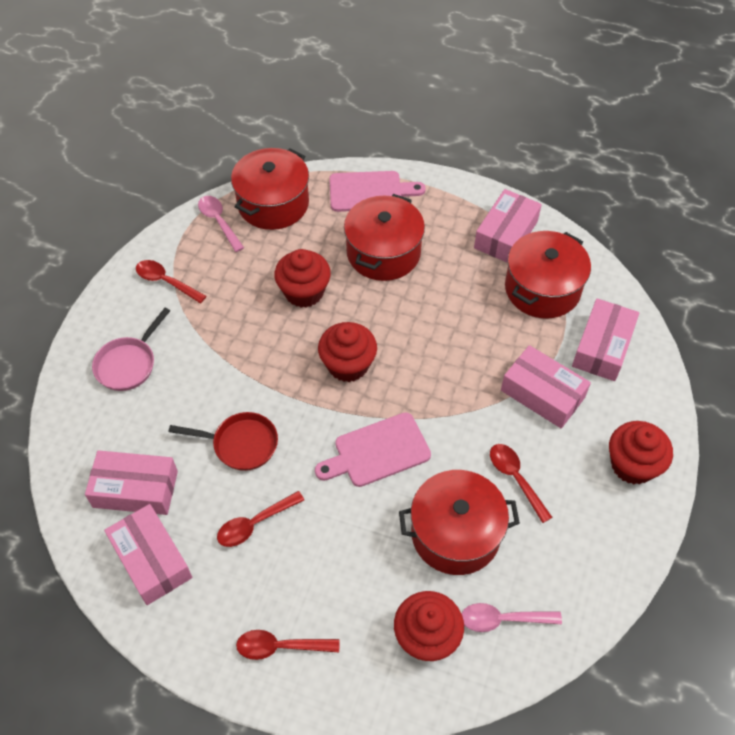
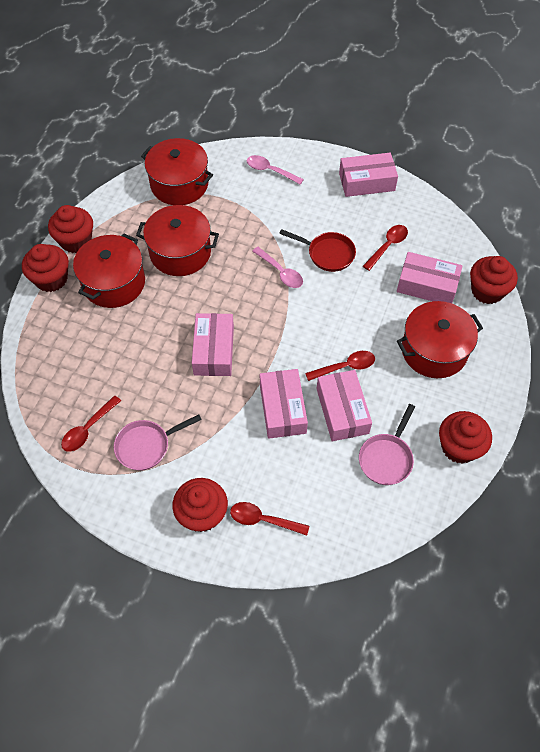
pink cutting board: [315,412,431,487] [329,171,426,212] = 2 -> none = 0
pink pan: [92,308,170,391] = 1 -> [114,415,202,471] [359,404,415,485] = 2
red cupcake: [274,249,331,308] [318,322,377,382] [394,591,464,661] [609,421,673,484] = 4 -> [22,244,69,292] [48,205,93,253] [172,478,228,532] [439,411,492,464] [470,256,518,304] = 5

